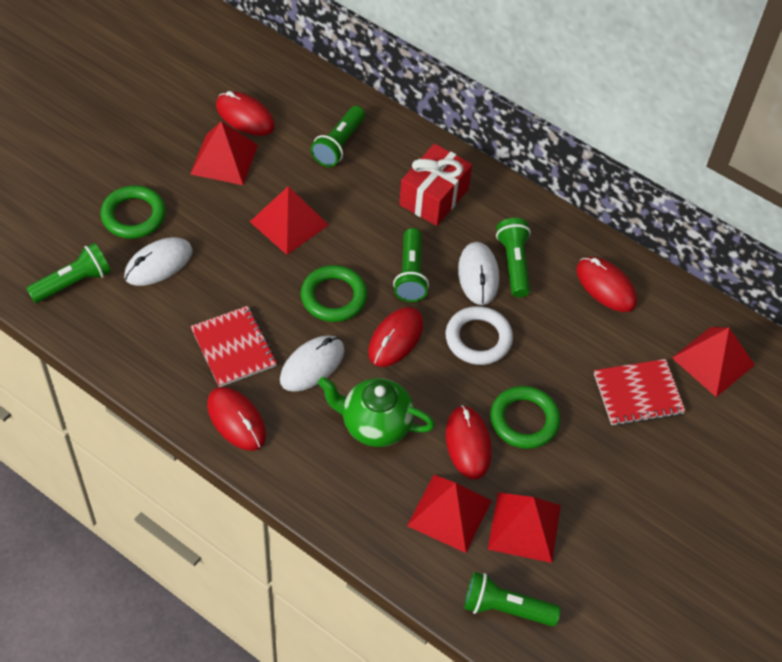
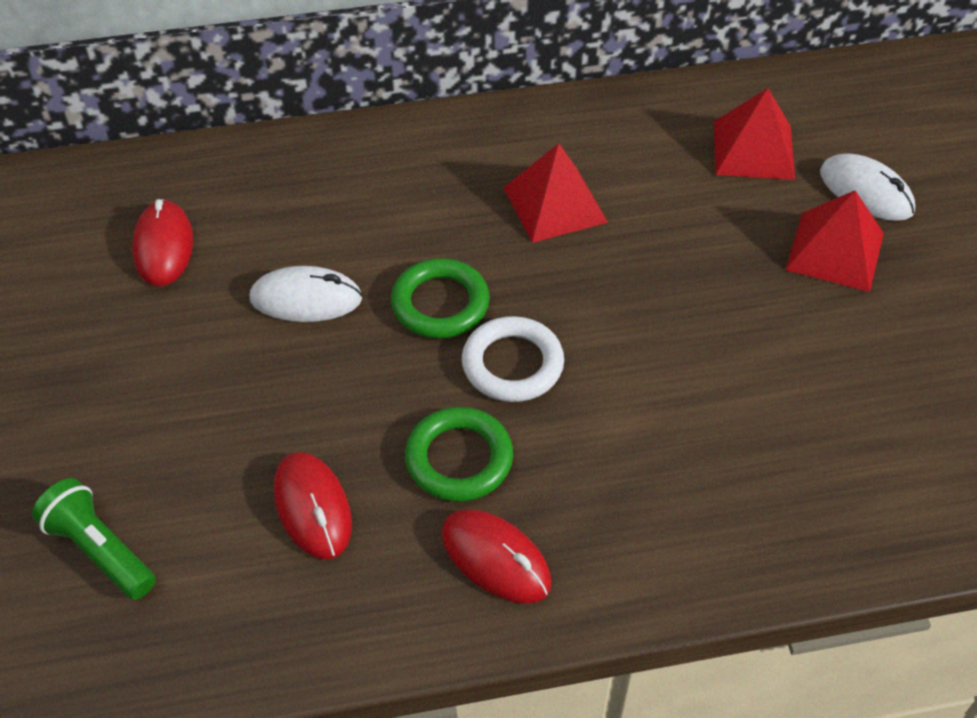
green flashlight: [26,243,111,303] [310,106,365,167] [393,228,429,302] [464,572,561,627] [496,218,531,297] = 5 -> [32,478,156,600] = 1
green ring: [100,185,166,239] [301,265,367,322] [490,386,560,449] = 3 -> [391,258,490,339] [405,407,513,502] = 2
green teapot: [318,377,435,447] = 1 -> none = 0
red gift: [399,144,472,226] = 1 -> none = 0
red mouse: [207,387,266,451] [216,91,275,136] [368,307,423,367] [446,405,492,479] [576,257,637,312] = 5 -> [132,199,193,286] [274,452,352,560] [442,509,551,604] = 3
red notebook: [191,306,277,387] [594,359,686,426] = 2 -> none = 0
red pyramid: [190,121,258,185] [250,186,329,255] [407,475,492,553] [488,492,561,563] [672,327,755,397] = 5 -> [503,143,608,243] [714,88,795,180] [785,190,884,292] = 3
white mouse: [124,237,193,286] [280,335,344,392] [458,242,499,305] = 3 -> [250,266,362,322] [820,154,915,221] = 2

